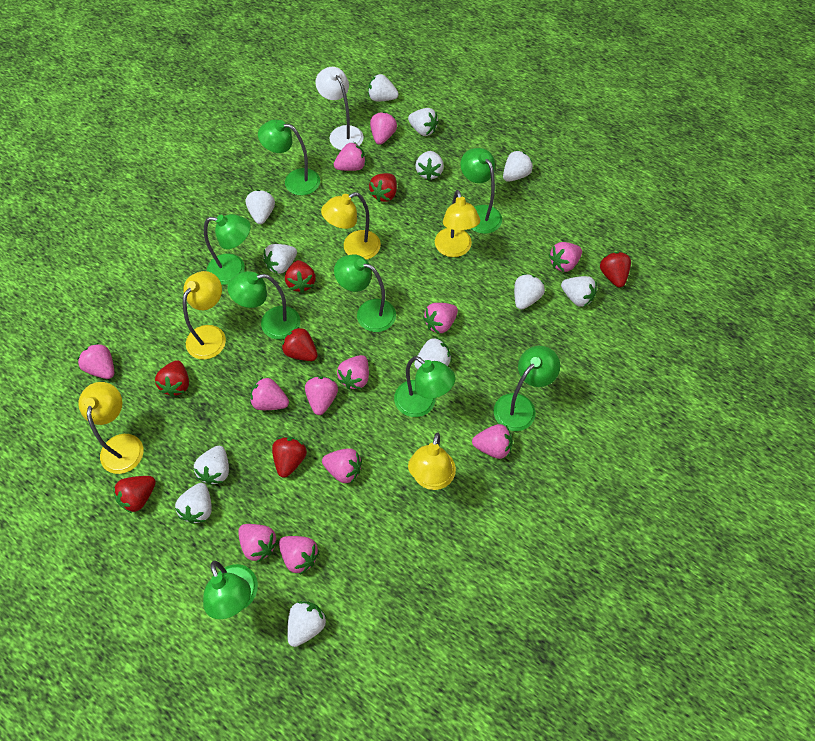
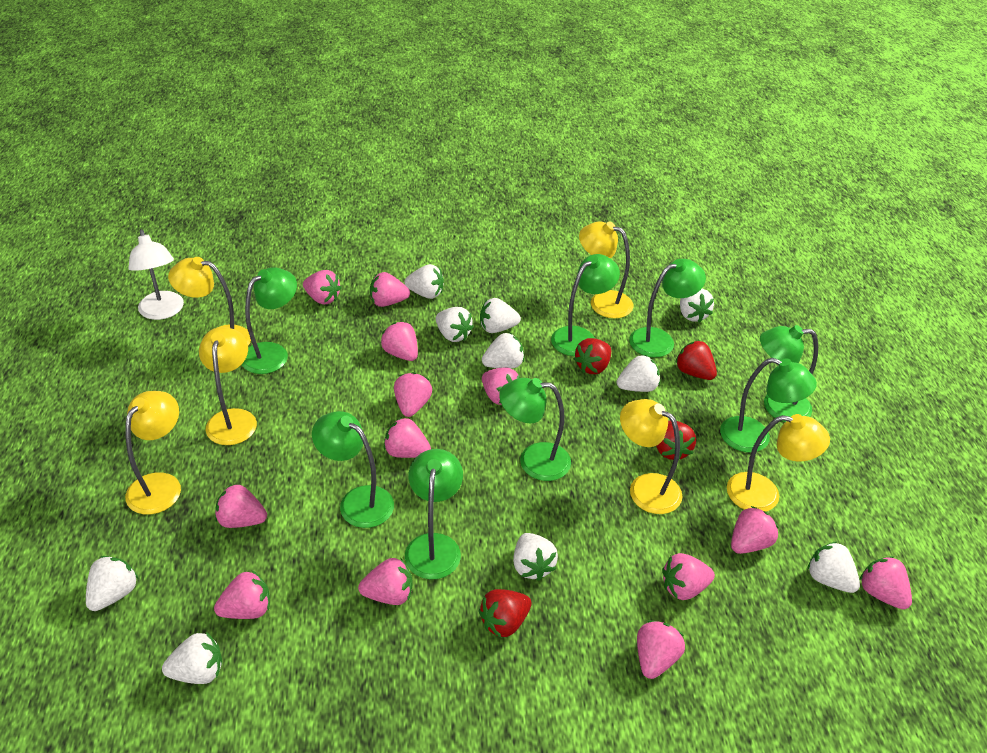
pink strawberry: [77,343,114,379] [238,524,278,562] [250,377,289,410] [279,536,319,575] [305,376,338,415] [322,449,362,483] [334,142,366,171] [337,355,369,389] [370,112,397,145] [423,303,458,334] [472,424,513,459] [549,242,582,272] = 12 -> [214,570,270,619] [215,484,267,528] [303,270,342,305] [358,558,413,605] [370,272,410,307] [381,322,418,361] [384,417,431,458] [394,372,432,417] [482,368,520,405] [637,620,685,679] [662,553,715,600] [731,506,779,554] [860,556,912,610] = 13
red strawberry: [113,476,156,514] [155,360,189,397] [272,437,307,478] [282,327,318,361] [285,260,316,293] [369,173,397,202] [600,252,631,287] = 7 -> [479,589,531,638] [574,338,611,374] [656,421,696,460] [675,341,717,380] = 4
white strawberry: [175,483,212,524] [194,446,229,485] [246,190,275,224] [263,244,297,274] [287,601,327,647] [368,74,399,101] [408,108,439,136] [414,337,452,369] [415,151,444,181] [503,150,533,182] [514,274,545,310] [561,276,597,307] = 12 -> [86,556,139,611] [162,632,222,684] [405,264,444,299] [436,307,474,342] [480,298,521,333] [482,333,524,368] [513,533,558,581] [617,355,660,392] [680,289,714,323] [807,541,860,593] = 10
yellow lamp: [78,382,144,474] [183,271,226,360] [321,192,381,260] [408,432,456,490] [435,190,480,257] = 5 -> [125,391,181,514] [168,257,251,346] [199,327,257,445] [579,221,634,318] [620,399,683,514] [727,414,830,512] = 6

